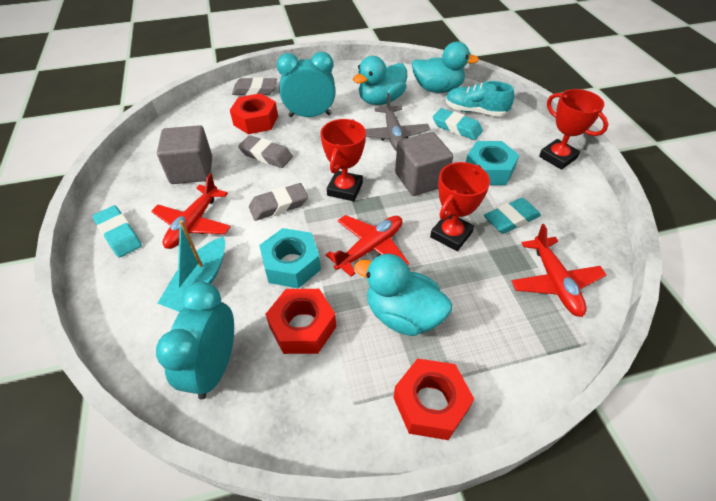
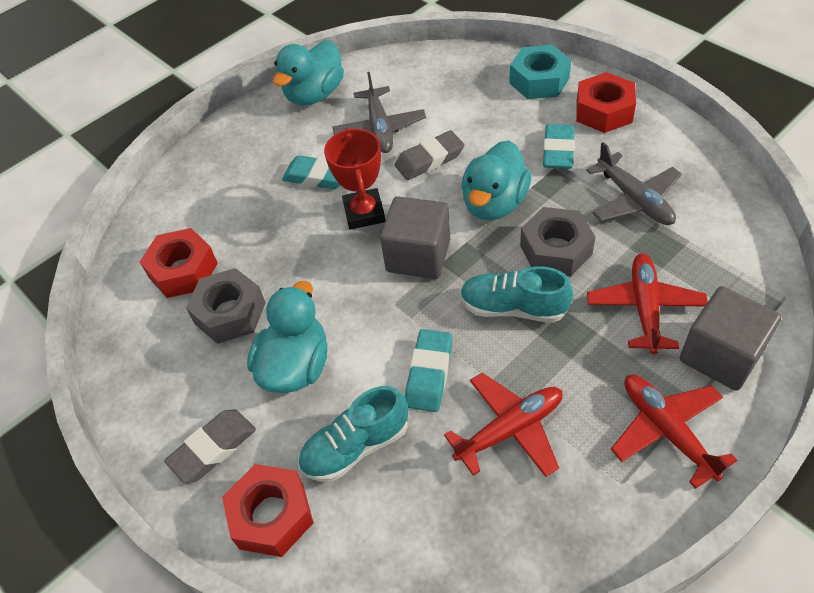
grey eraser: [232,77,277,96] [238,135,293,168] [249,183,308,221] = 3 -> [164,410,256,483] [395,130,464,180] = 2
grey nut: none = 0 -> [186,268,266,344] [520,207,595,277] = 2
grey plane: [365,93,430,151] = 1 -> [332,72,426,153] [586,142,682,225] = 2
red trophy: [320,119,366,201] [430,162,490,251] [539,89,608,170] = 3 -> [324,128,385,230] = 1
turquoise boat: [157,220,225,312] = 1 -> none = 0
turquoise clock: [156,282,234,399] [277,51,335,117] = 2 -> none = 0
turquoise nut: [259,228,321,288] [466,141,519,185] = 2 -> [509,45,571,99] = 1
turquoise shoe: [445,81,514,117] = 1 -> [298,386,408,482] [460,266,573,323] = 2

